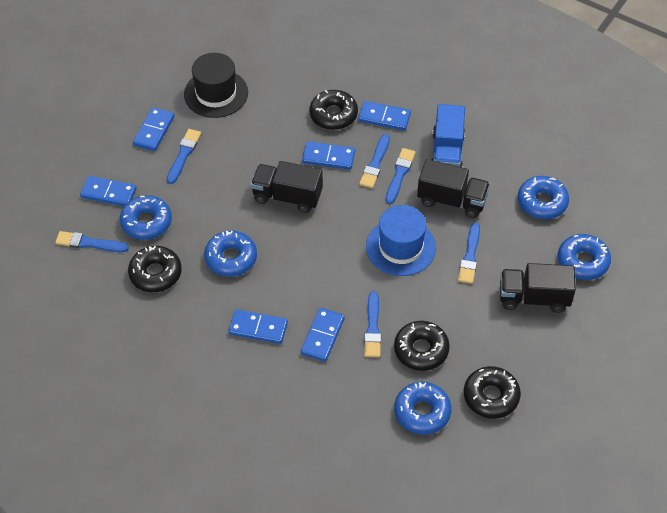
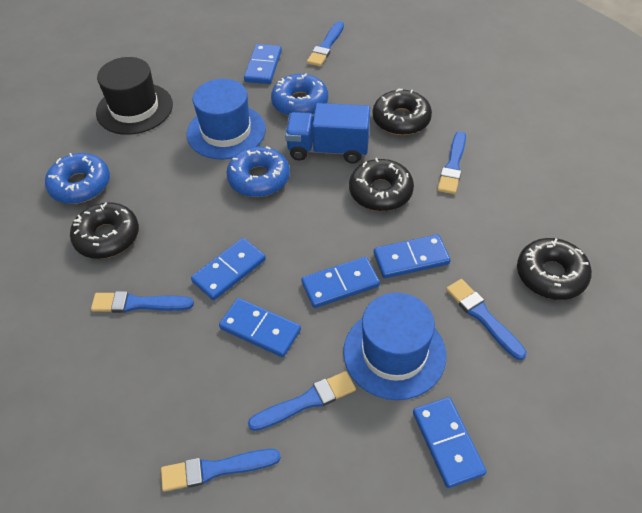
black truck: [251,161,323,213] [417,159,490,218] [500,263,576,313] = 3 -> none = 0
blue donut: [120,195,172,240] [204,231,257,277] [394,382,451,435] [518,176,569,219] [558,234,611,280] = 5 -> [45,153,110,204] [226,146,290,197] [271,73,328,116] = 3
blue hat: [366,205,436,276] = 1 -> [187,79,266,159] [343,293,446,400] = 2

